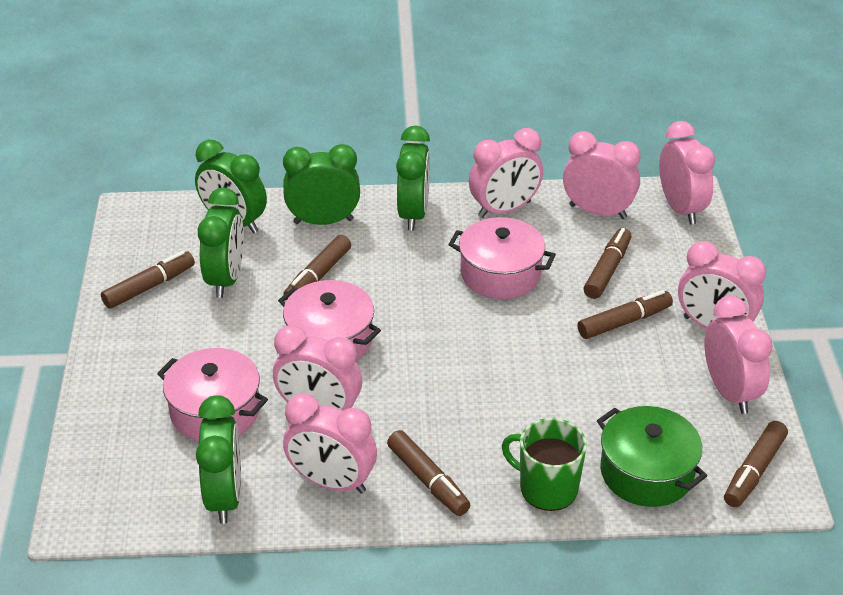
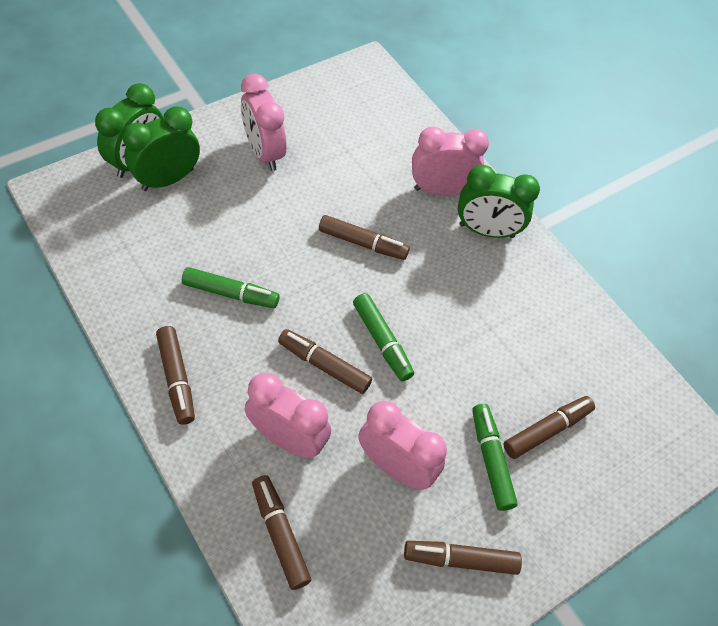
green clock: [195,140,267,233] [196,395,241,524] [198,188,244,298] [283,144,360,225] [396,125,430,230] = 5 -> [95,83,163,178] [123,106,200,191] [458,165,540,238] = 3
green marker: none = 0 -> [182,267,280,308] [353,293,414,381] [472,404,518,511] = 3
green mug: [502,418,587,511] = 1 -> none = 0
green pot: [597,406,707,507] = 1 -> none = 0
pink clock: [273,325,362,411] [283,393,377,493] [469,128,543,218] [563,131,641,219] [659,121,715,225] [678,241,766,329] [704,296,773,414] = 7 -> [241,74,287,171] [245,373,331,458] [358,401,447,490] [412,126,489,196] = 4
pink pot: [157,348,268,441] [278,280,381,361] [448,217,556,299] = 3 -> none = 0

